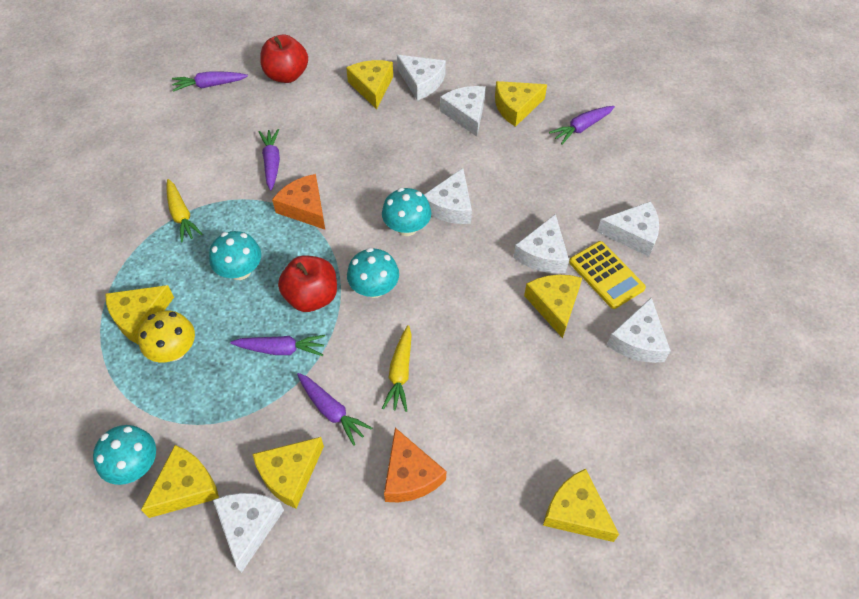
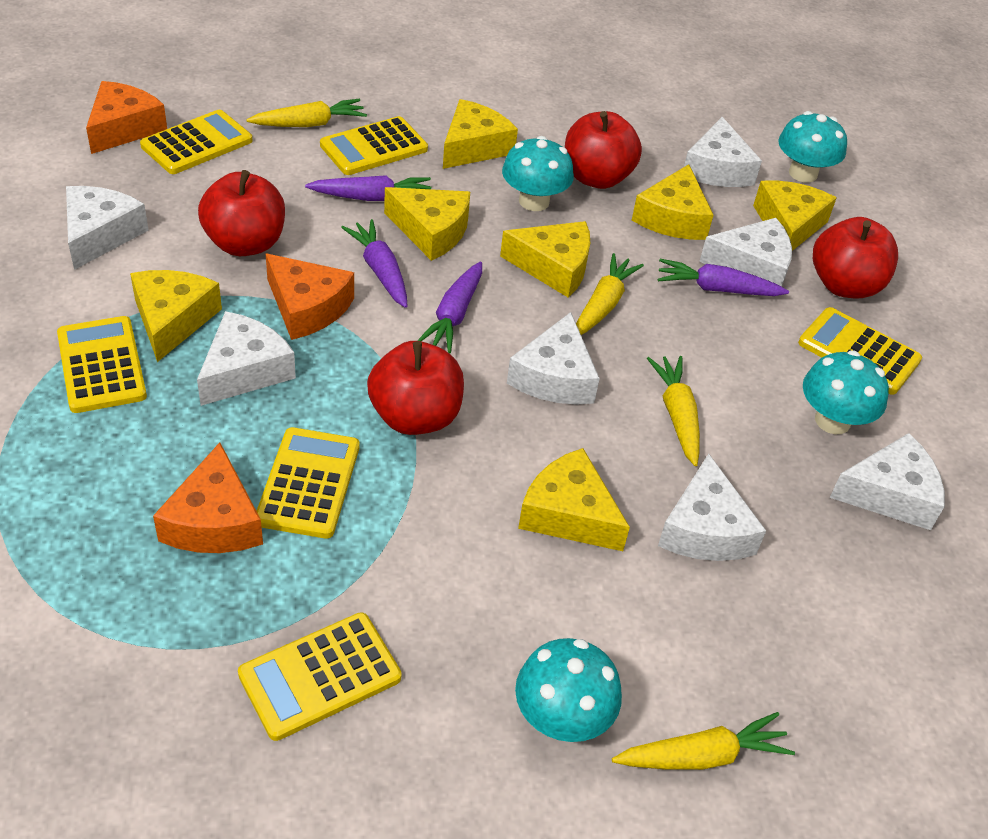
orange cheese: [272,174,325,230] [384,428,446,502] = 2 -> [86,81,167,154] [153,442,263,553] [266,254,354,340] = 3
purple carrot: [172,71,248,92] [230,335,325,356] [259,129,280,191] [297,373,372,446] [549,106,615,145] = 5 -> [305,175,431,201] [341,219,407,308] [417,262,482,353] [658,259,789,296] = 4
red apple: [260,35,308,83] [278,255,337,312] = 2 -> [198,170,285,256] [367,341,464,435] [565,111,642,189] [813,217,898,298] = 4
yellow calculator: [569,241,646,309] = 1 -> [57,316,147,413] [140,110,253,174] [238,612,402,741] [257,427,360,538] [320,116,428,175] [798,307,922,395] = 6
yellow carrot: [166,179,203,243] [382,325,412,412] = 2 -> [246,99,367,127] [576,253,644,335] [612,712,795,770] [647,356,700,466] = 4
yellow mushroom: [138,311,195,362] = 1 -> none = 0

